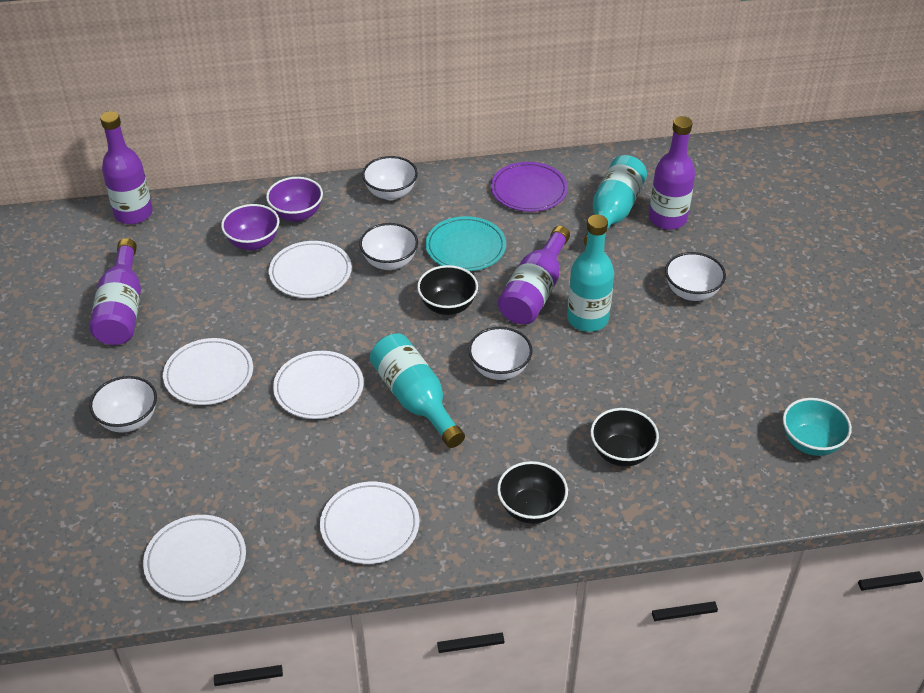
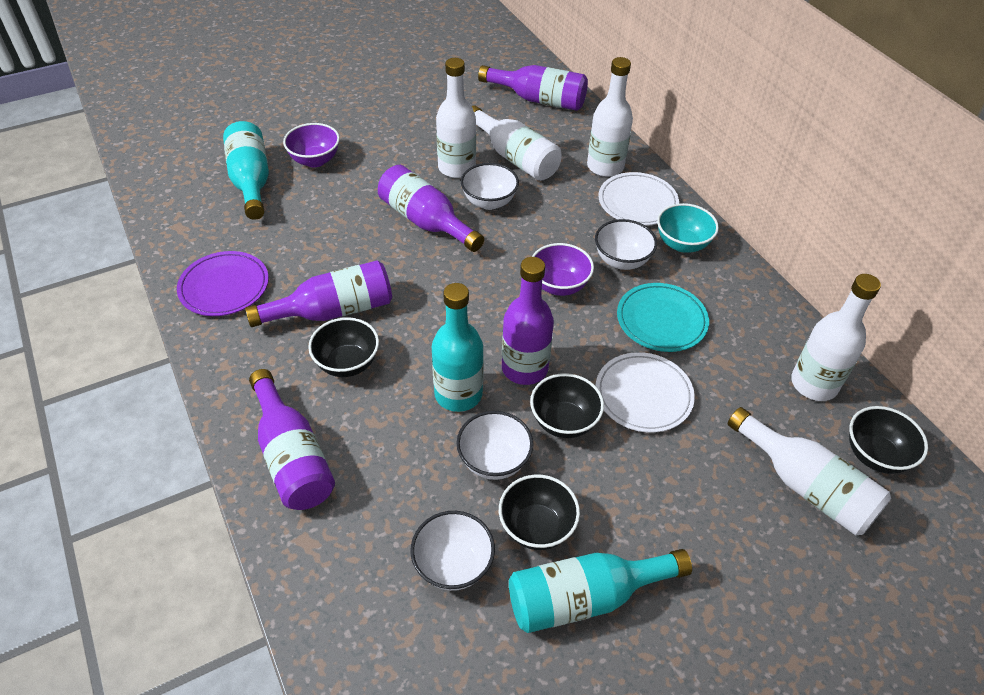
black bowl: [417,265,478,315] [497,461,568,524] [591,408,659,466] = 3 -> [308,317,379,377] [499,475,580,550] [530,373,604,438] [849,406,928,474] = 4
purple bottle: [89,238,141,345] [100,111,153,224] [498,226,570,325] [649,116,695,230] = 4 -> [245,261,392,327] [249,369,335,510] [378,165,484,252] [478,65,588,111] [502,257,554,385] = 5
white bottle: none = 0 -> [436,58,476,178] [472,105,561,181] [587,57,633,177] [727,407,891,535] [791,274,881,401] = 5
white bowl: [89,376,157,433] [359,223,418,270] [362,156,418,200] [468,327,533,380] [665,252,726,301] = 5 -> [411,511,495,591] [456,411,533,480] [461,163,519,210] [595,219,657,270] = 4
white plate: [143,515,246,601] [163,338,253,405] [269,241,352,298] [273,351,364,419] [320,482,419,564] = 5 -> [596,352,695,433] [598,172,679,226] = 2

